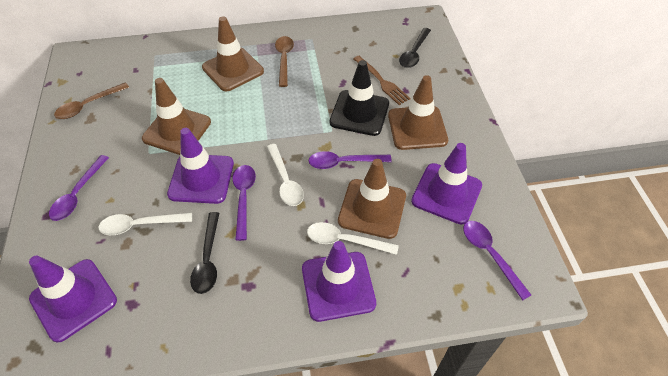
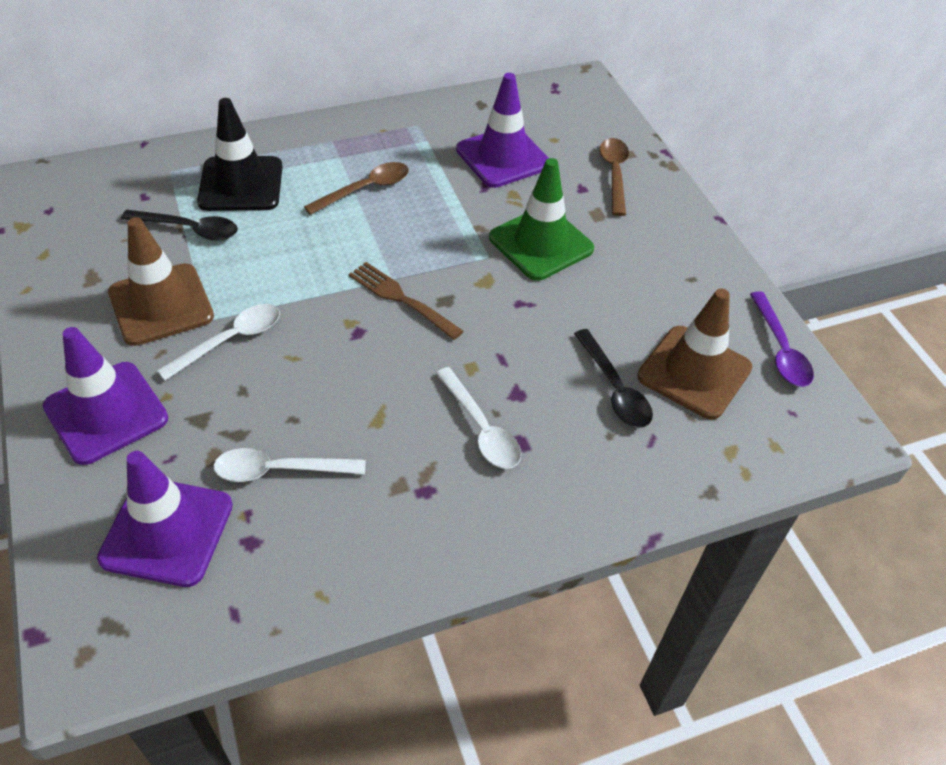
brown traffic cone: [142,78,211,155] [202,16,264,91] [338,159,406,239] [388,75,448,150] = 4 -> [108,217,214,346] [637,289,752,420] = 2
green traffic cone: none = 0 -> [489,158,594,281] = 1
purple spoon: [49,155,109,221] [233,165,256,241] [309,151,392,169] [463,221,531,301] = 4 -> [750,291,814,387] = 1
purple traffic cone: [29,256,117,343] [167,128,234,204] [302,241,376,322] [411,143,482,224] = 4 -> [43,327,168,465] [97,451,233,587] [456,73,549,188] = 3

